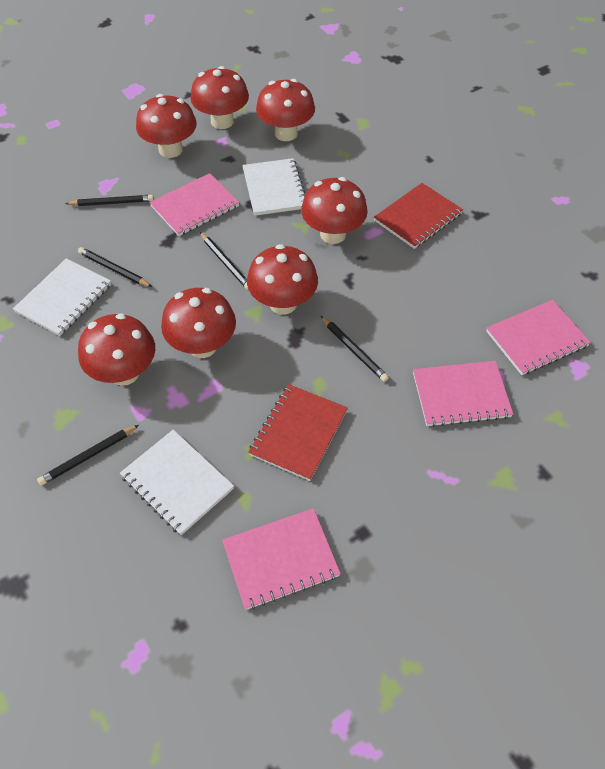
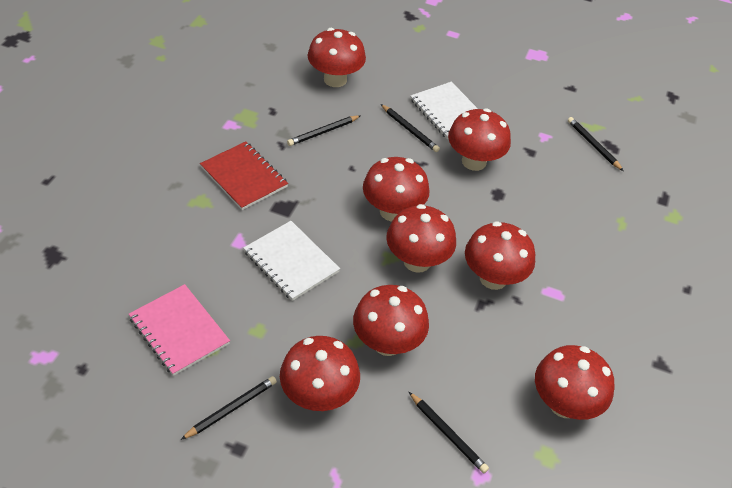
pink notebook: [149,173,239,236] [222,508,341,610] [413,361,513,427] [486,300,591,375] = 4 -> [129,284,230,376] = 1
red mushroom: [78,313,155,386] [136,94,197,158] [161,288,236,358] [190,66,249,129] [247,244,318,315] [256,79,315,141] [301,177,368,244] = 7 -> [280,336,360,411] [308,28,366,87] [353,285,429,356] [363,157,430,222] [386,204,456,273] [448,108,511,171] [465,221,535,290] [535,345,615,420] = 8
red notebook: [248,384,348,481] [374,183,463,249] = 2 -> [200,141,288,210] = 1
white notebook: [13,258,111,336] [120,430,234,535] [242,158,305,216] = 3 -> [243,221,340,301] [411,82,478,139] = 2

